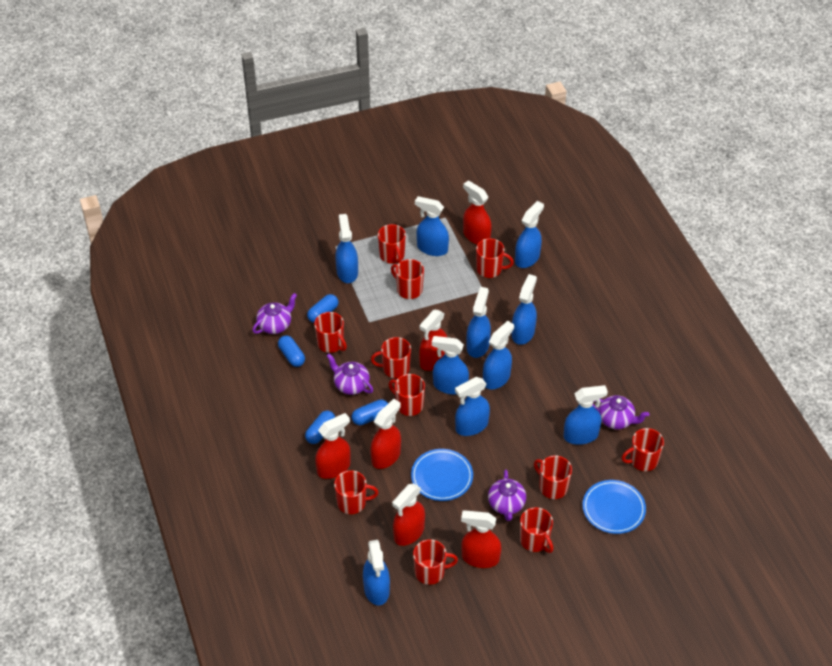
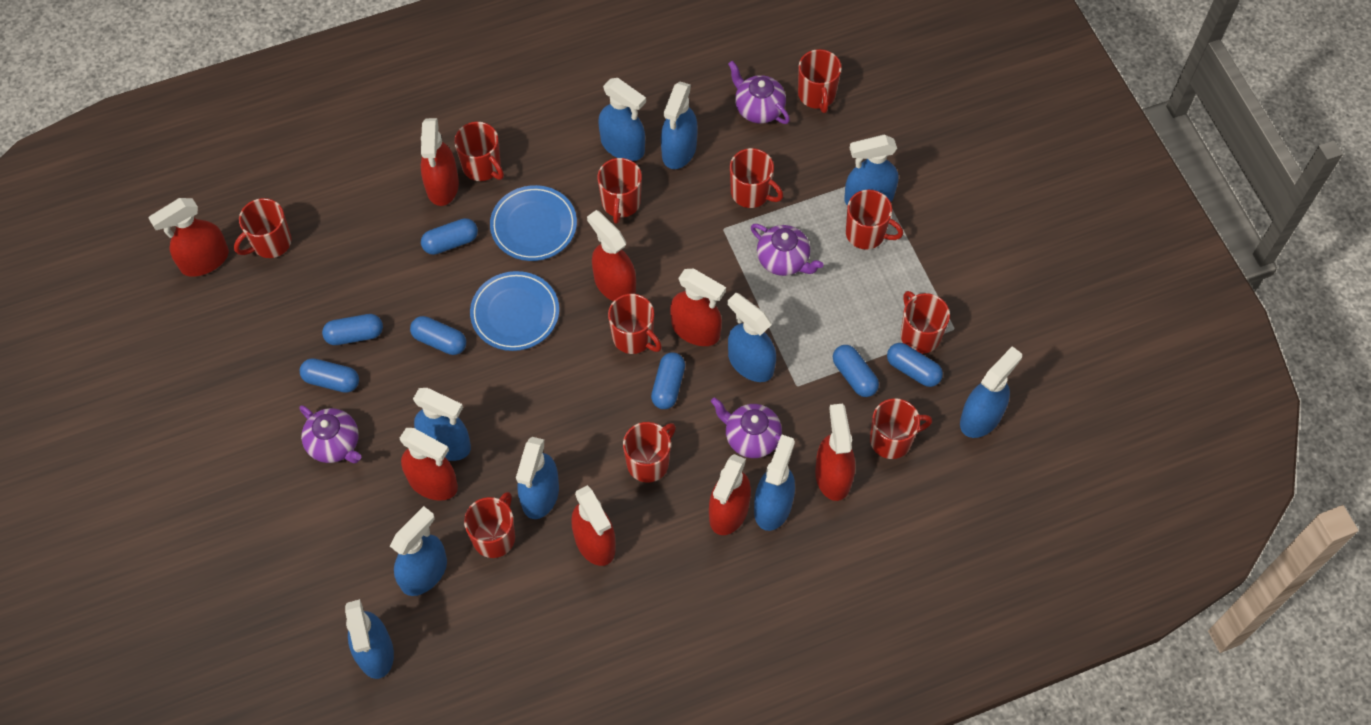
blue capsule: [278,335,305,367] [305,411,335,444] [307,294,338,323] [352,399,388,425] = 4 -> [300,358,359,393] [322,314,383,345] [410,316,466,355] [421,218,478,255] [651,352,685,409] [833,345,879,397] [887,343,943,387] = 7
red spray bottle: [315,413,351,479] [370,399,401,469] [392,484,425,546] [419,310,447,371] [461,510,501,568] [463,180,492,245] = 6 -> [148,198,229,277] [400,428,458,501] [421,118,459,206] [571,485,616,566] [587,210,636,301] [670,269,726,346] [709,454,751,535] [815,404,855,501] = 8

